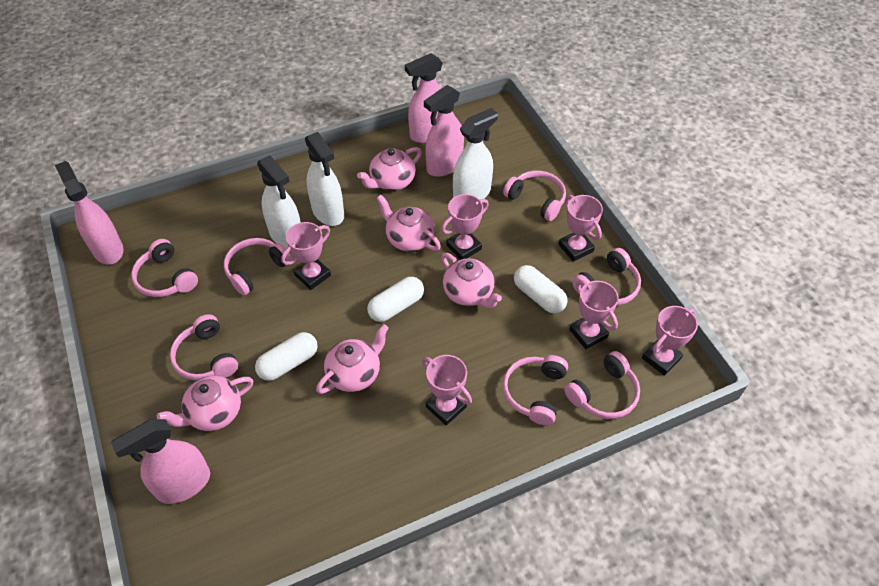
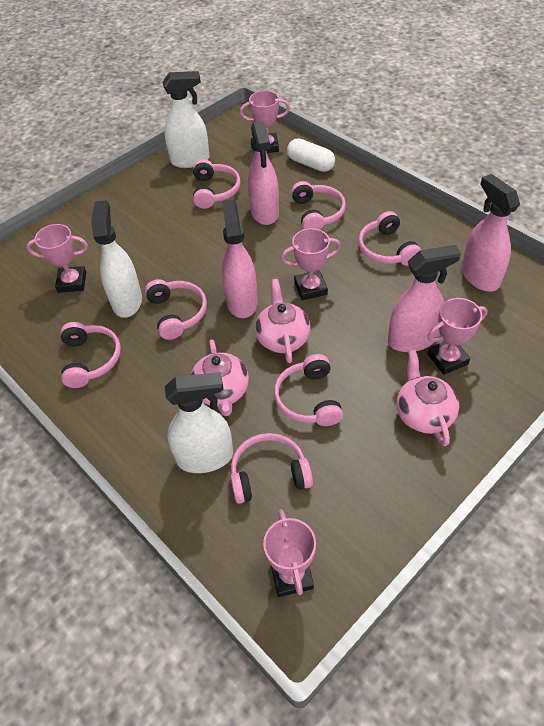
pink teapot: [157,376,254,431] [316,324,389,394] [357,147,422,191] [377,195,441,252] [441,253,502,308] = 5 -> [191,339,249,416] [255,279,311,363] [397,350,459,446] = 3
pink trophy: [281,222,331,290] [422,355,472,425] [441,194,489,260] [559,195,603,262] [569,280,619,349] [642,306,698,376] = 6 -> [26,224,88,293] [240,91,290,153] [263,509,316,597] [281,228,341,300] [427,298,488,375] = 5
white capsule: [255,332,318,381] [367,277,424,322] [514,265,568,313] = 3 -> [287,138,335,172] = 1

